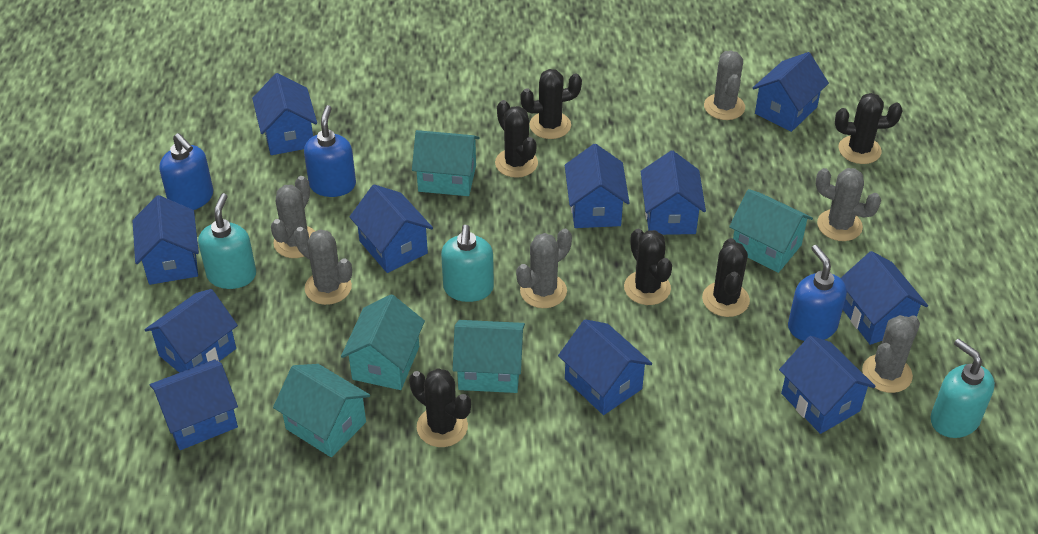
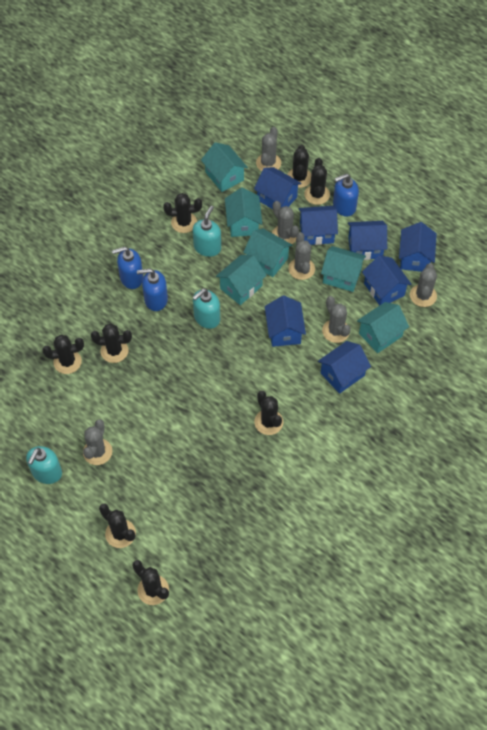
black cactus: [409,368,471,447] [495,100,538,178] [520,69,582,139] [624,229,672,305] [702,238,750,317] [835,93,903,164] = 6 -> [42,335,84,374] [91,323,132,363] [99,503,136,548] [132,560,169,605] [163,193,202,233] [254,391,283,435] [287,145,311,188] [304,158,330,205] = 8
blue house: [132,195,199,285] [144,289,238,373] [150,360,238,450] [252,73,317,155] [349,184,433,273] [558,319,652,415] [565,144,629,228] [641,151,706,235] [752,52,829,132] [779,336,876,434] [841,251,928,345] = 11 -> [254,167,302,209] [265,296,306,347] [299,206,338,245] [318,341,371,394] [348,221,387,260] [362,255,412,306] [399,222,437,272] = 7
turquoise house: [273,364,370,457] [341,294,425,390] [412,130,479,196] [453,320,525,393] [729,189,813,273] = 5 -> [201,142,248,192] [216,255,267,305] [225,187,262,237] [243,229,292,277] [321,246,366,292] [357,302,409,353] = 6

